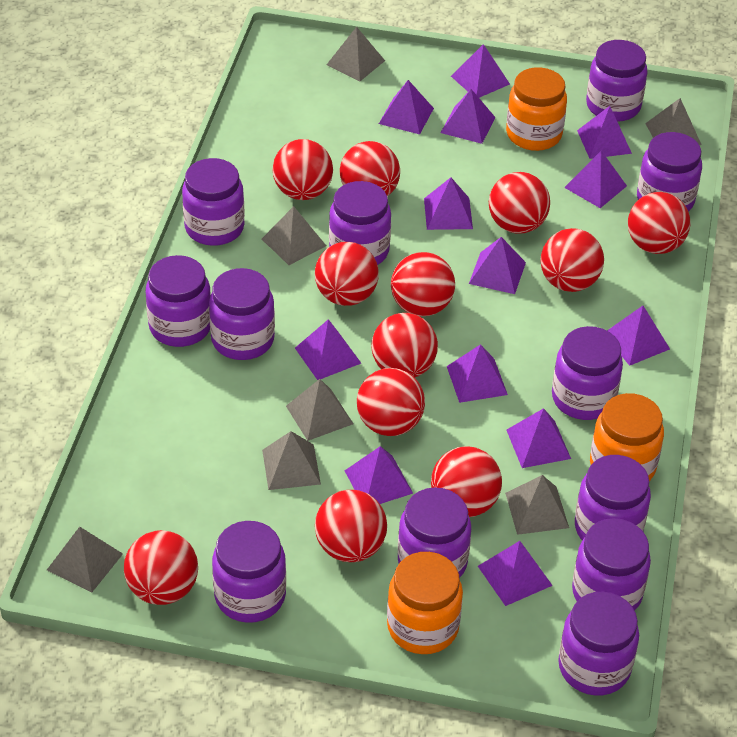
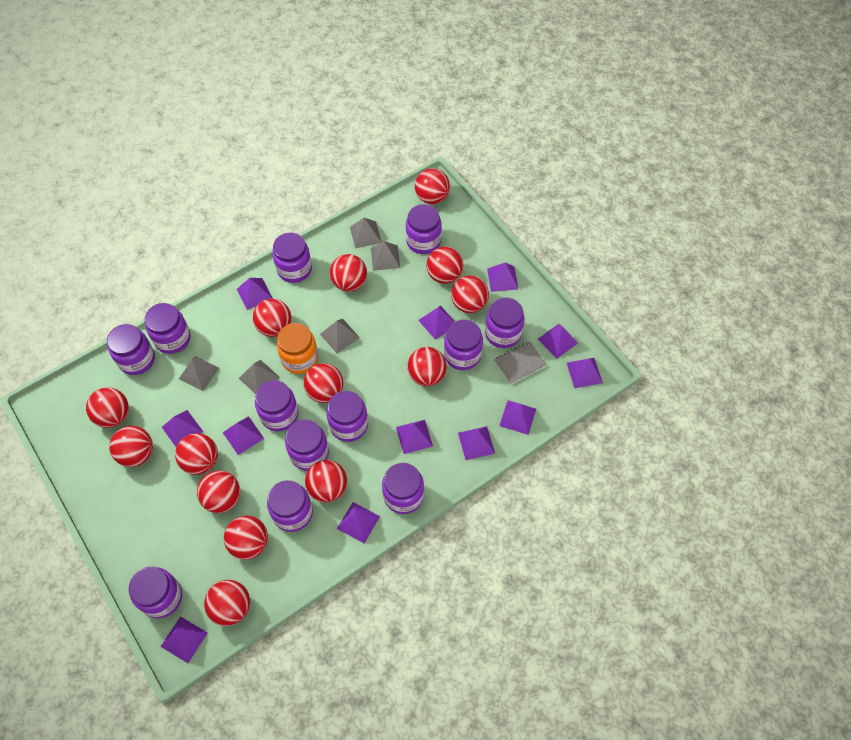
grey notebook: none = 0 -> [494,341,547,384] = 1
grey pyramid: [47,527,123,592] [262,206,326,265] [262,431,321,490] [286,379,353,441] [327,27,385,81] [505,475,569,535] [645,98,702,145] = 7 -> [179,356,219,391] [239,360,280,394] [320,319,360,353] [350,218,381,248] [371,241,400,271] = 5
orange jar: [387,552,463,654] [506,67,567,151] [590,393,664,481] = 3 -> [277,323,318,374] = 1
purple pyramid: [295,319,361,380] [345,446,413,504] [379,80,434,134] [424,178,473,230] [441,89,496,144] [447,344,508,403] [451,44,510,98] [469,237,526,294] [478,541,553,606] [507,408,571,468] [564,151,627,208] [577,106,632,159] [607,306,670,366] = 13 -> [160,616,208,663] [162,410,203,447] [223,416,264,455] [237,278,273,310] [337,502,380,543] [396,420,433,454] [418,306,455,340] [458,426,495,460] [487,263,518,292] [499,400,536,435] [538,324,578,359] [567,358,603,388] = 12
red ball: [124,530,198,605] [272,139,333,200] [315,242,379,306] [315,490,387,562] [340,141,400,196] [357,368,425,436] [371,313,438,377] [391,252,455,316] [431,446,502,517] [489,172,550,233] [540,228,604,292] [628,192,690,254] = 12 -> [86,387,129,428] [109,426,153,467] [175,433,218,475] [197,471,240,513] [204,580,250,626] [224,516,268,560] [253,299,291,337] [303,363,344,403] [305,460,347,502] [330,254,367,292] [407,347,447,386] [415,168,450,204] [426,246,463,284] [451,275,489,313] = 14

